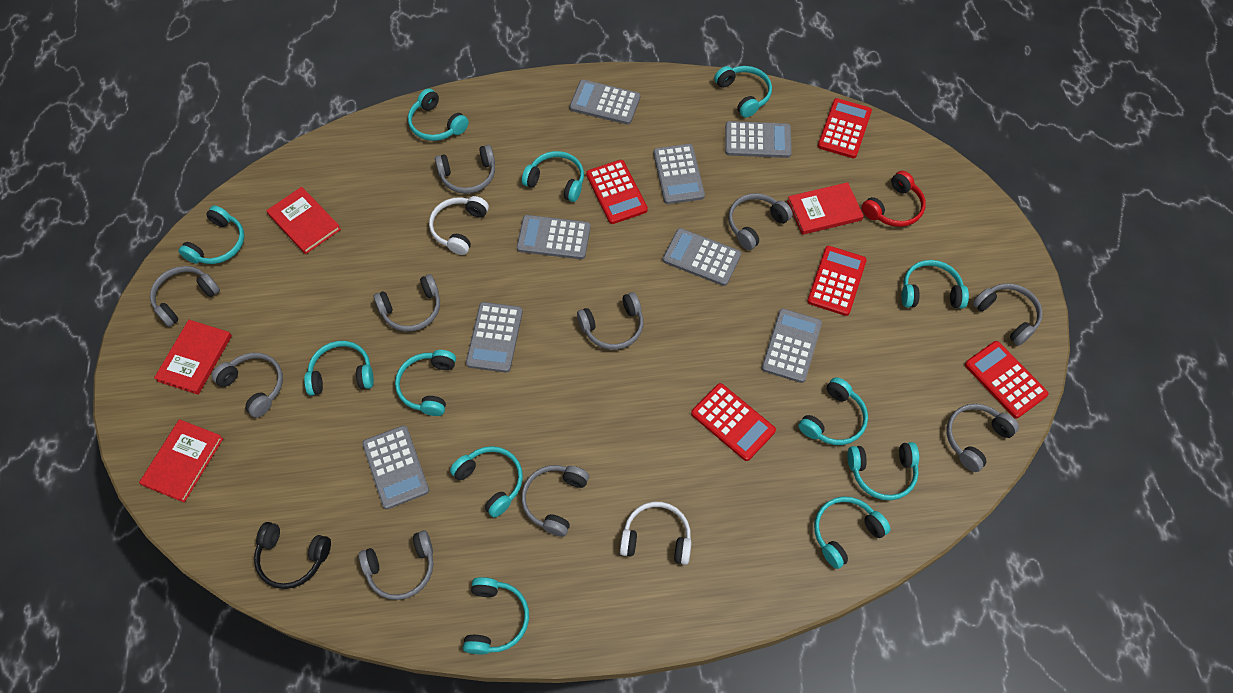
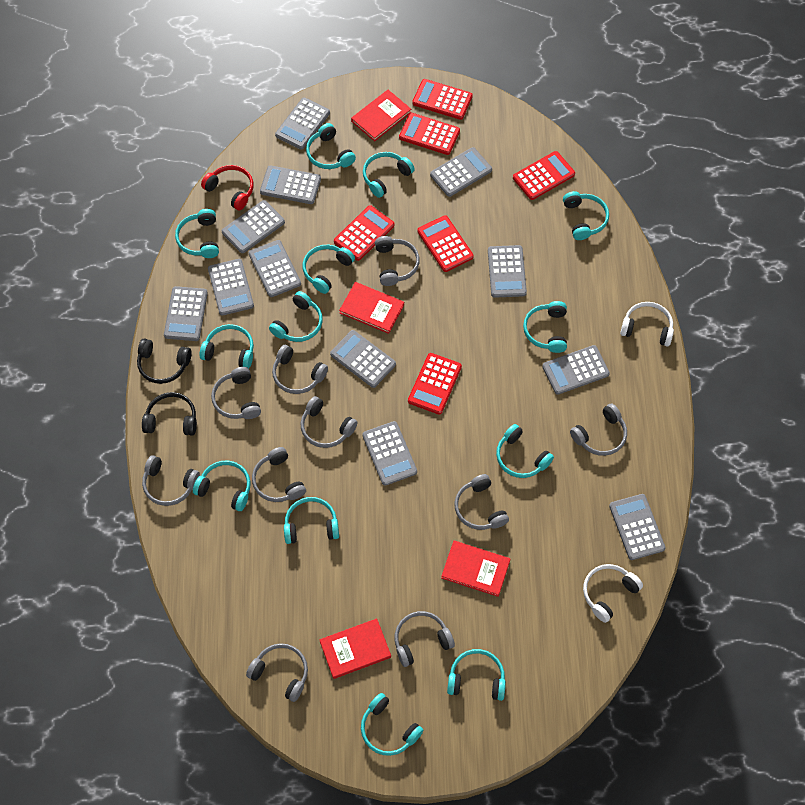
black headphones: [254,522,331,589] = 1 -> [137,338,192,384] [142,392,197,436] = 2
grey calculator: [362,425,429,509] [466,302,523,373] [517,215,591,259] [569,79,640,125] [653,144,705,204] [663,228,741,286] [725,121,792,158] [761,308,822,383] = 8 -> [164,286,208,341] [208,259,254,316] [222,200,285,253] [249,240,301,297] [260,165,321,204] [275,98,330,150] [330,330,396,388] [362,421,417,486] [430,147,492,197] [488,245,527,298] [542,345,610,395] [609,494,666,560] = 12
red calculator: [586,160,648,224] [691,383,776,461] [807,246,867,316] [818,98,872,158] [965,341,1049,418] = 5 -> [334,205,394,261] [399,113,460,155] [408,353,462,414] [412,79,473,120] [417,215,474,272] [513,151,575,200] = 6
turquoise headphones: [179,205,244,264] [304,341,374,396] [395,350,456,416] [408,89,469,141] [450,446,523,518] [463,577,529,655] [522,151,584,202] [714,66,772,118] [798,377,868,445] [814,496,891,569] [847,442,919,500] [902,260,969,309] = 12 -> [175,209,219,258] [193,461,251,511] [200,324,254,368] [269,291,323,342] [284,497,339,544] [303,245,355,294] [306,123,356,169] [361,693,423,756] [363,152,415,198] [447,649,506,701] [496,424,554,478] [523,301,567,353] [563,191,609,240] = 13

